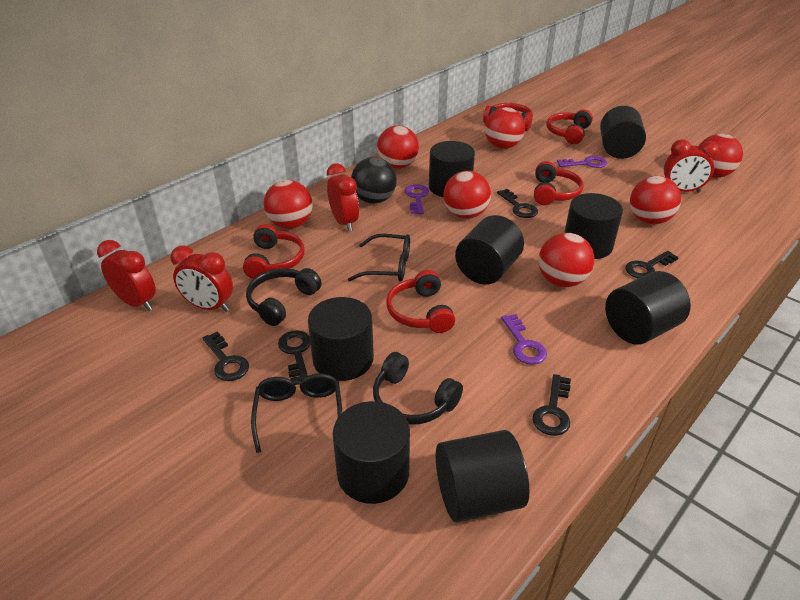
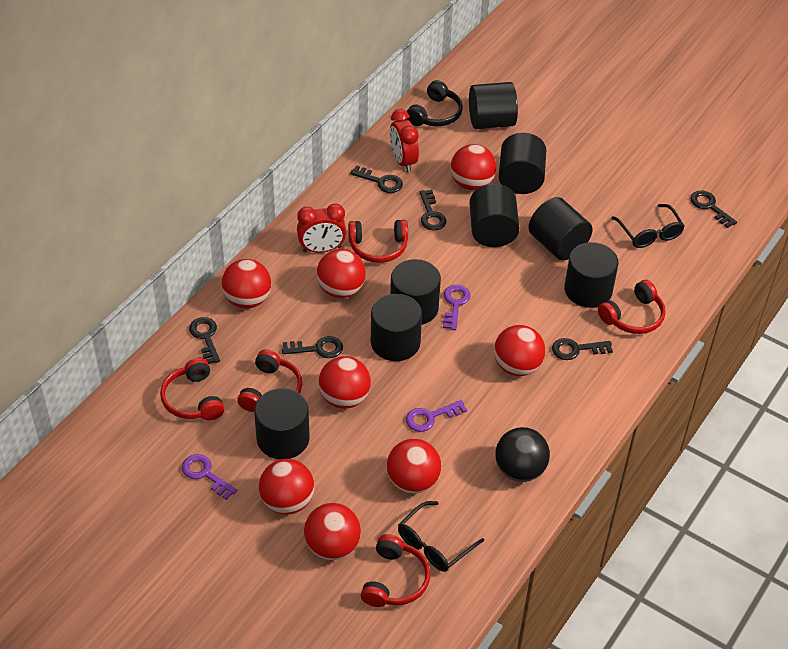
black headphones: [246,268,322,326] [373,352,463,425] = 2 -> [407,80,463,126] = 1
black key: [202,331,249,381] [278,330,311,381] [497,189,538,218] [532,374,571,436] [625,251,679,278] = 5 -> [189,317,220,364] [282,336,343,358] [350,165,403,193] [420,190,447,231] [552,338,613,360] [690,190,737,228] = 6
red ball: [264,180,313,229] [377,125,419,169] [444,171,491,219] [485,107,525,149] [538,233,594,287] [630,176,681,224] [699,134,743,178] = 7 -> [221,259,271,309] [259,459,314,515] [304,503,361,560] [316,249,366,298] [318,356,371,409] [387,439,441,494] [451,144,496,190] [494,325,545,376] = 8
red clock: [97,240,156,311] [170,245,233,312] [327,163,359,231] [664,139,719,193] = 4 -> [297,203,346,253] [390,109,419,172] = 2

